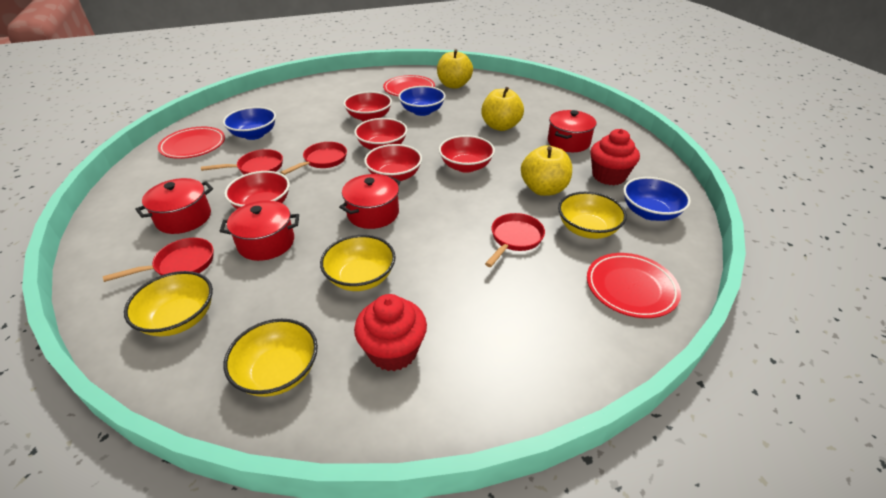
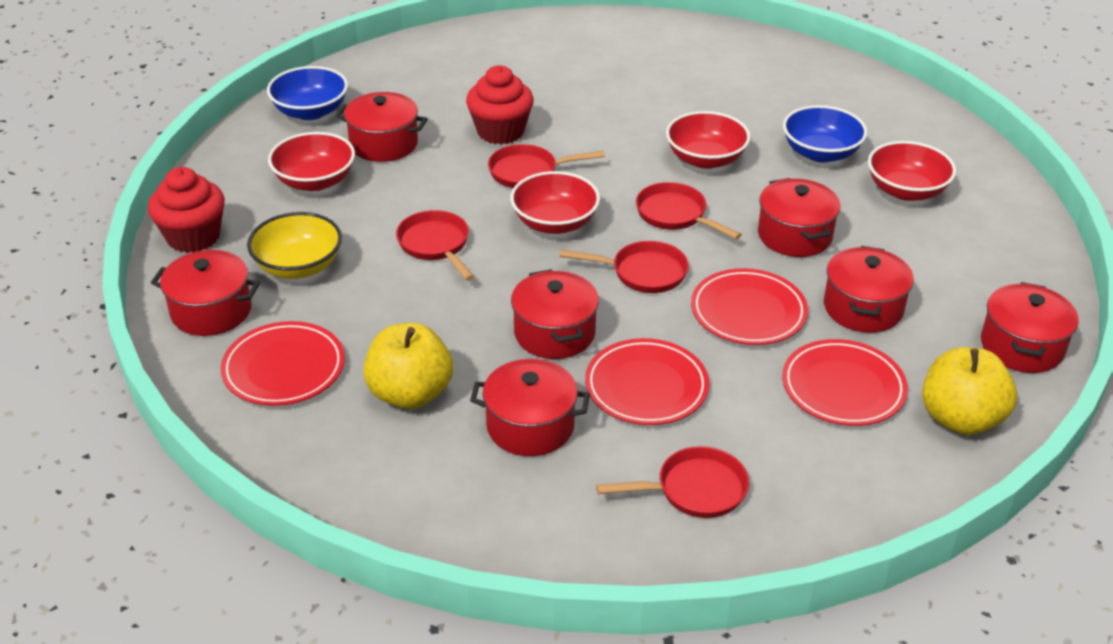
blue bowl: [223,107,276,140] [398,86,446,116] [623,177,691,221] = 3 -> [267,66,348,120] [783,105,867,162] = 2
red bowl: [224,171,290,209] [344,91,392,122] [354,118,407,150] [364,144,422,181] [439,135,495,173] = 5 -> [268,132,355,191] [510,171,600,234] [666,111,750,169] [868,141,956,201] = 4
red pan: [103,238,213,282] [201,149,283,174] [280,142,347,175] [485,213,545,267] = 4 -> [396,210,475,281] [488,144,605,188] [560,241,689,293] [596,446,749,518] [636,182,742,239] = 5
red plate: [158,127,225,159] [383,75,435,96] [587,253,681,318] = 3 -> [221,321,345,406] [585,338,709,425] [691,268,808,345] [782,339,908,426] = 4
red pot: [135,178,213,234] [219,200,299,261] [339,174,401,229] [548,110,596,152] = 4 -> [151,250,260,336] [335,92,428,162] [470,359,590,456] [511,269,599,359] [758,178,841,257] [824,246,914,333] [981,282,1079,373] = 7
yellow apple: [437,50,473,89] [481,87,524,131] [521,145,572,196] = 3 -> [363,323,453,409] [922,347,1017,435] = 2
yellow bowl: [124,271,213,337] [224,319,318,397] [320,235,396,291] [558,192,627,239] = 4 -> [247,212,342,279] = 1

